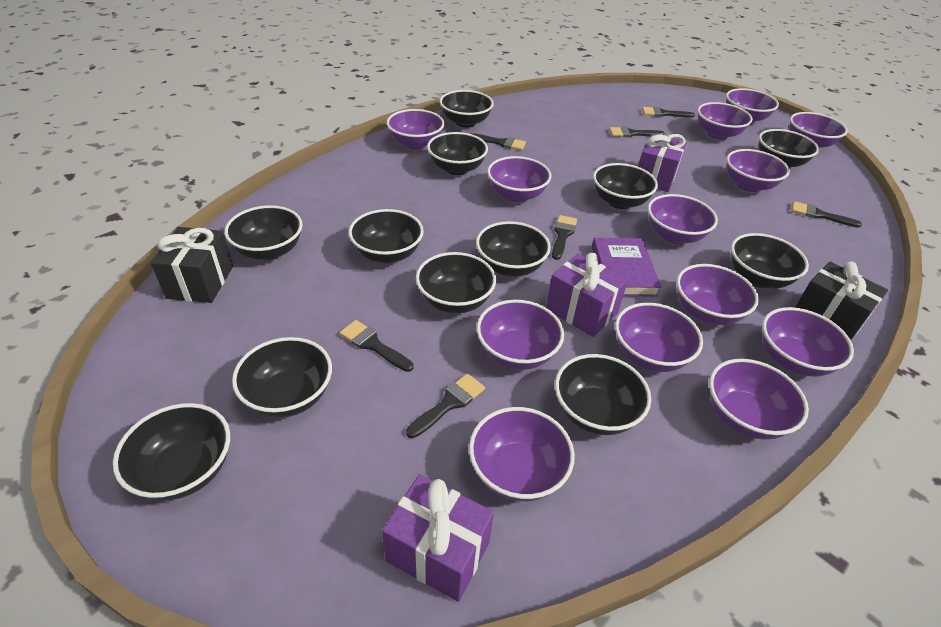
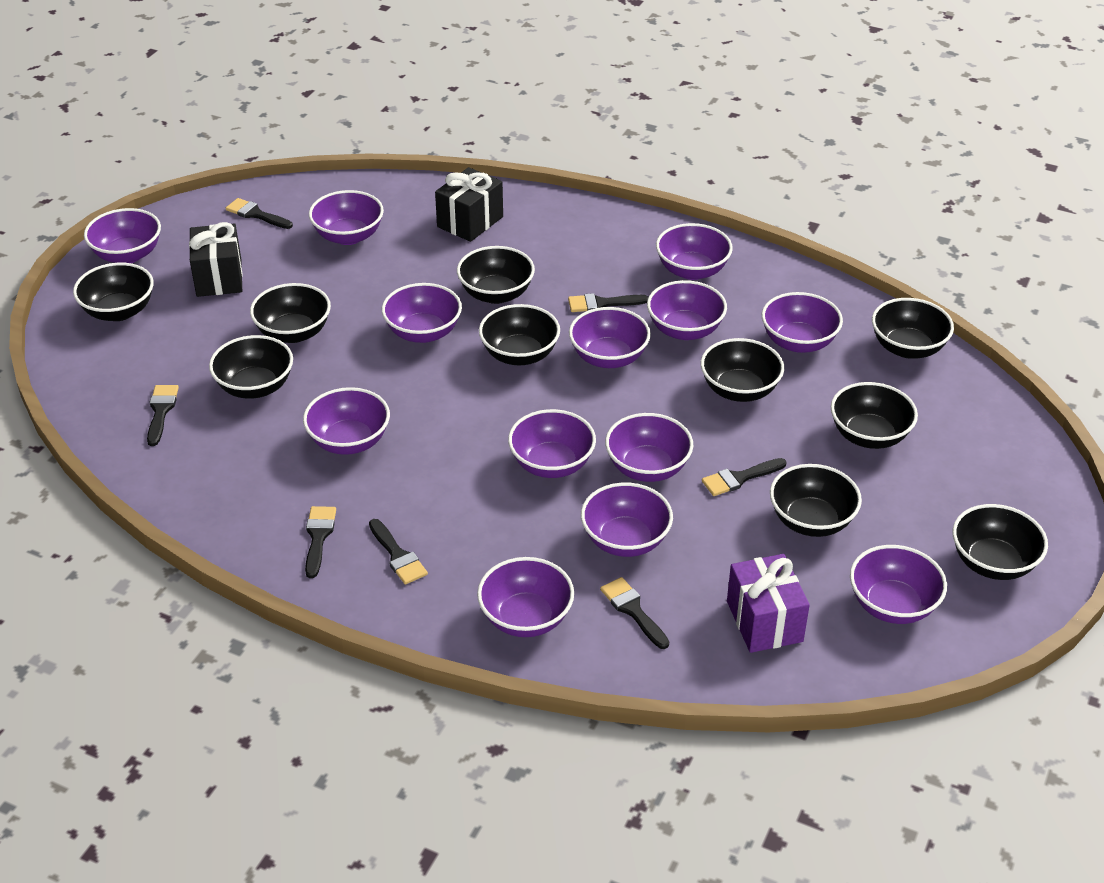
black bowl: [113,403,230,501] [224,205,303,260] [232,337,332,418] [349,209,424,263] [416,252,496,313] [427,132,488,175] [440,90,494,127] [476,221,551,277] [555,354,651,435] [593,163,658,209] [731,233,809,288] [759,129,819,168] = 12 -> [73,263,154,321] [209,335,293,399] [250,283,331,343] [457,246,535,304] [479,304,560,365] [701,338,784,402] [770,464,862,537] [831,382,918,449] [872,298,954,359] [953,504,1048,580] = 10
purple book: [592,237,661,297] = 1 -> none = 0
purple gift: [382,474,494,602] [546,253,628,337] [638,133,687,192] = 3 -> [727,554,810,653] = 1

